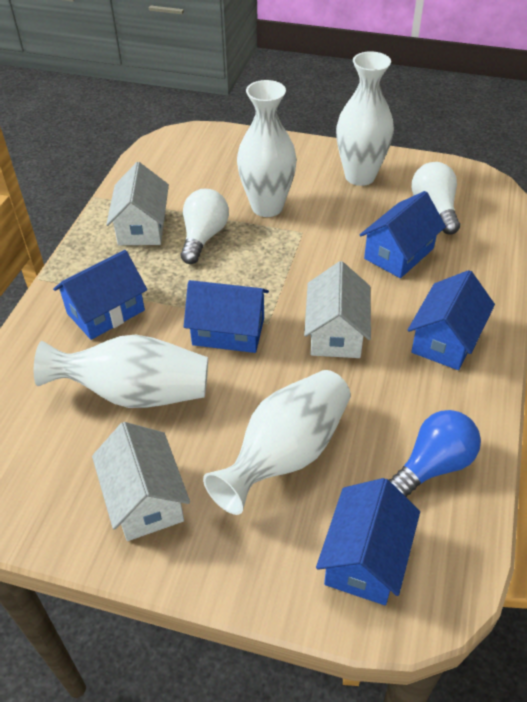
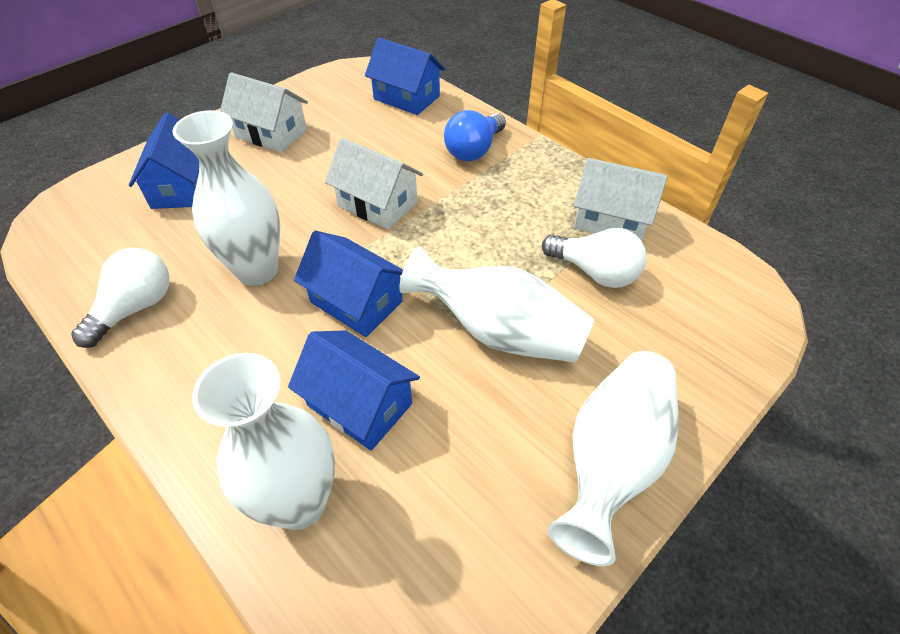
blue house: [53,250,147,340] [183,280,269,353] [316,478,420,605] [360,191,446,278] [408,270,495,370] = 5 -> [129,113,199,209] [288,331,420,451] [294,231,403,337] [365,37,445,115] = 4

